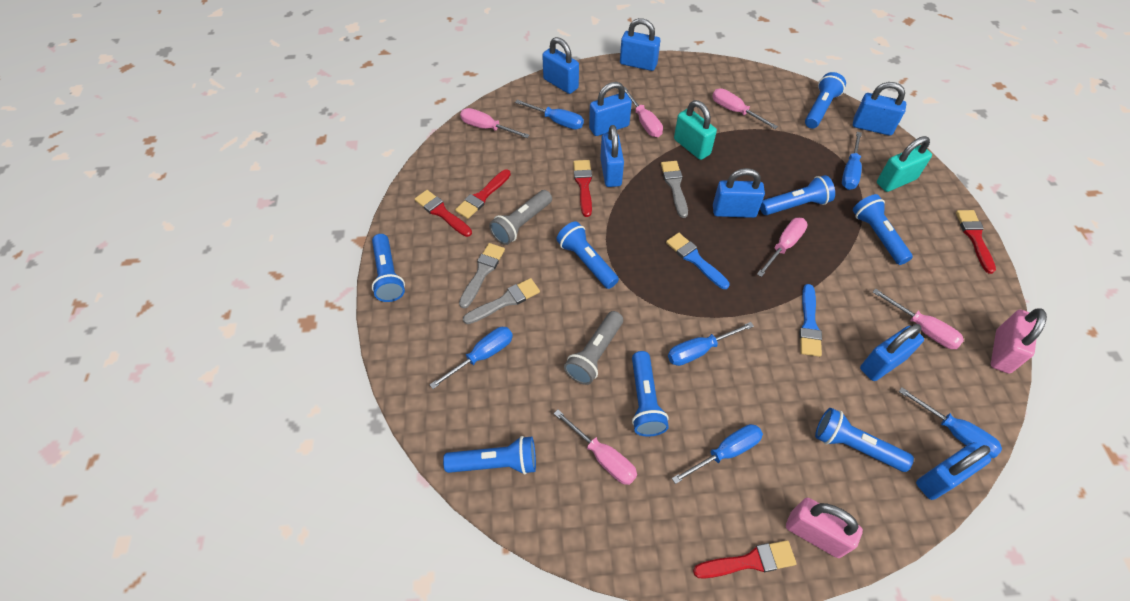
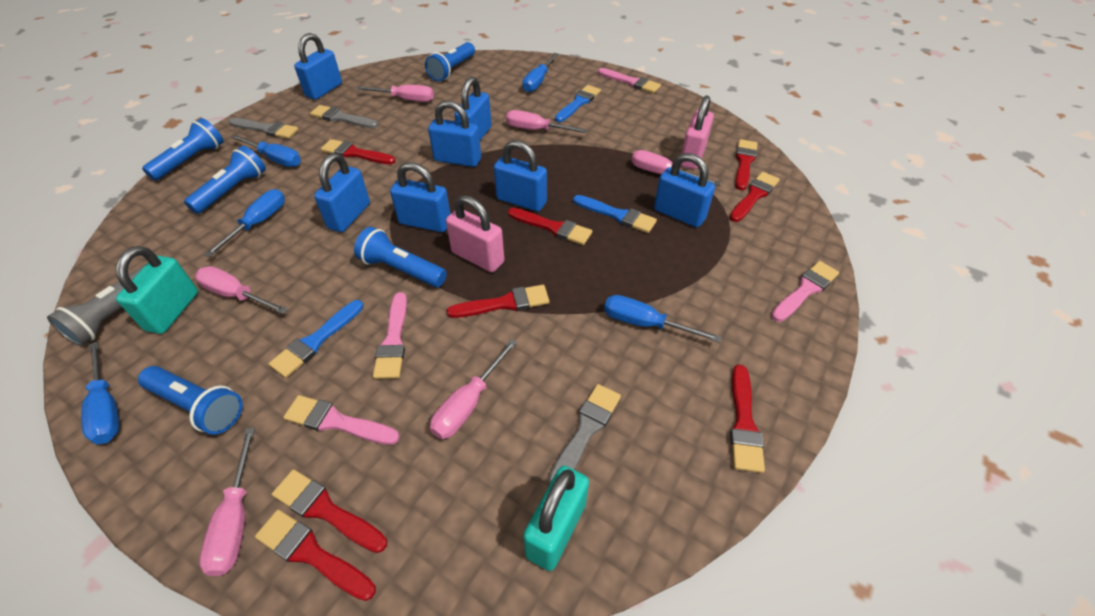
blue brush: [666,233,730,289] [799,284,822,357] = 2 -> [269,300,363,378] [555,85,601,122] [573,195,657,233] = 3
blue flashlight: [372,234,405,302] [443,436,536,475] [556,221,619,289] [632,351,669,437] [760,175,835,215] [805,72,846,129] [815,408,914,472] [853,194,913,265] = 8 -> [138,366,243,435] [142,118,224,181] [184,146,266,214] [354,227,447,287] [425,42,475,81] = 5
blue padlock: [542,37,579,94] [589,82,632,136] [600,125,624,187] [620,18,660,71] [713,168,765,218] [853,82,906,136] [860,324,924,381] [916,442,991,500] = 8 -> [294,33,342,100] [314,153,370,232] [390,162,451,232] [428,101,481,167] [455,76,492,140] [494,140,547,211] [654,153,715,227] = 7
blue screwdriver: [430,327,513,389] [515,100,584,130] [668,322,754,366] [672,424,763,484] [842,132,862,190] [899,387,1002,458] = 6 -> [81,341,119,444] [204,189,285,257] [231,135,301,167] [522,53,558,92] [604,295,721,343] = 5
grey flashlight: [489,190,552,245] [564,311,623,385] = 2 -> [47,264,146,346] = 1
pink brush: none = 0 -> [283,395,400,445] [373,292,407,379] [598,68,661,93] [771,261,839,322] = 4
red brush: [415,190,472,237] [455,169,511,219] [573,160,592,217] [693,540,797,579] [956,210,996,274] = 5 -> [255,509,376,601] [272,469,387,553] [321,139,396,164] [447,285,549,318] [508,208,592,245] [730,172,780,222] [730,365,765,473] [735,139,758,190] = 8

